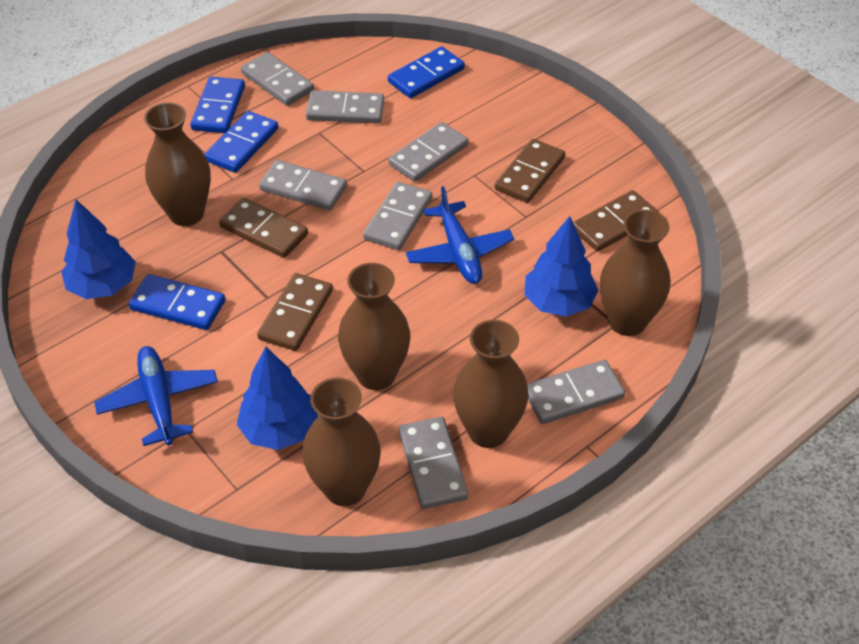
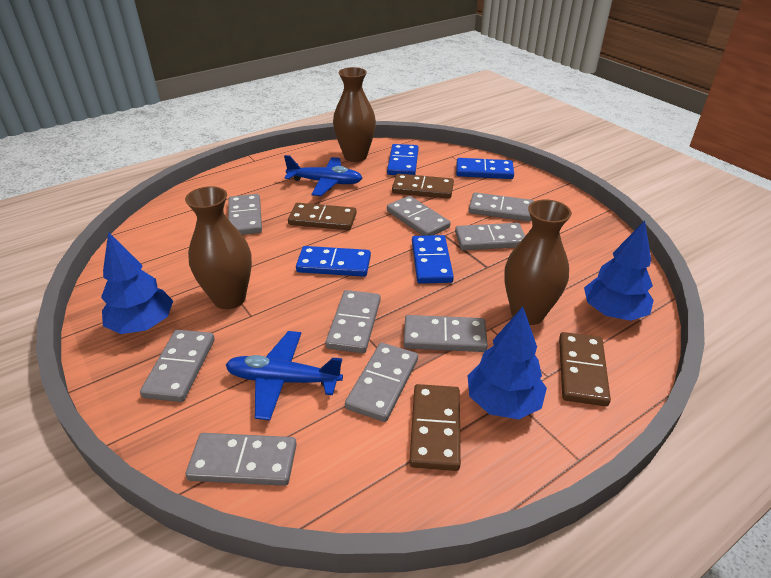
brown vase: [144,103,211,226] [302,378,381,506] [338,263,410,390] [453,320,529,448] [600,209,670,336] = 5 -> [185,186,252,309] [333,67,376,162] [504,199,572,325] = 3
grey domino: [241,52,314,106] [259,160,347,211] [306,90,384,123] [363,182,432,250] [388,122,468,182] [399,417,468,509] [527,360,625,424] = 7 -> [140,330,215,402] [186,433,297,486] [228,194,262,235] [325,290,381,353] [345,343,418,422] [387,196,451,236] [404,315,488,352] [455,223,525,250] [469,192,534,222] = 9

